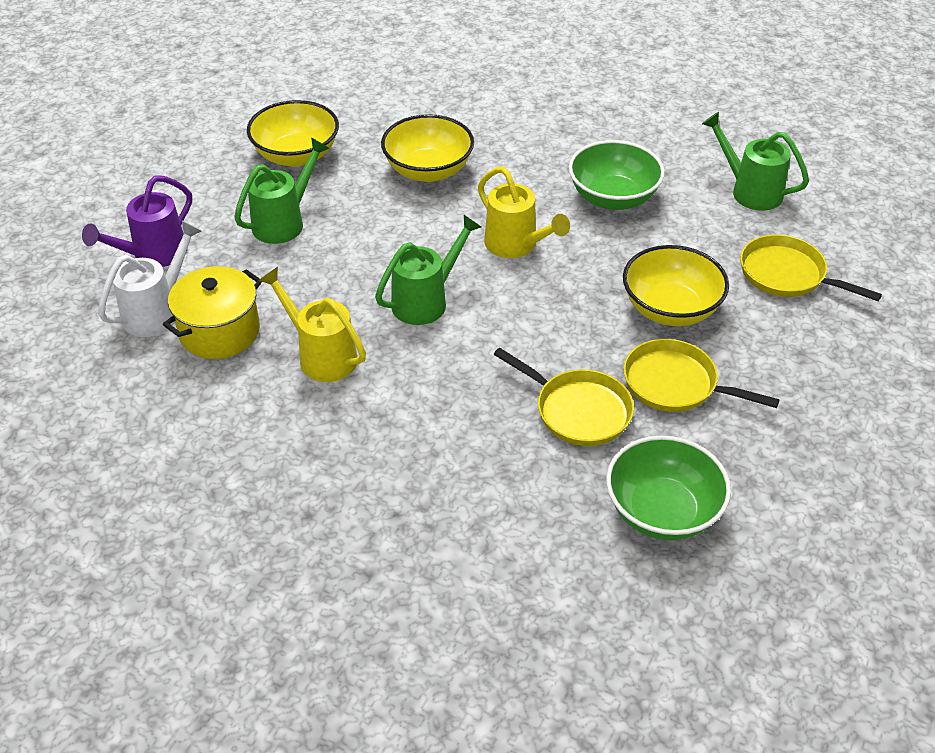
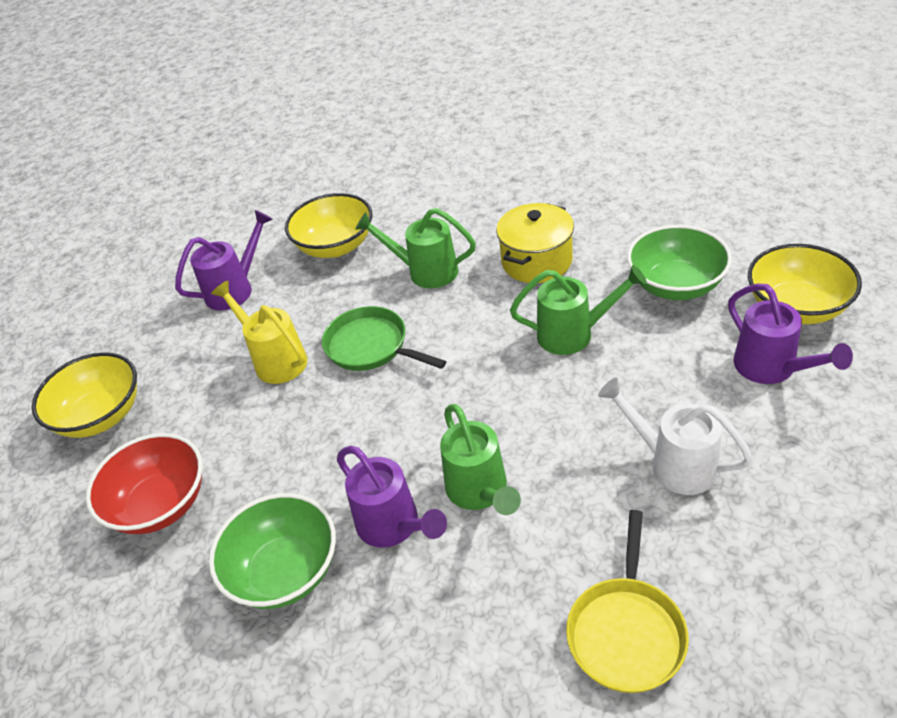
green pan: none = 0 -> [322,306,446,371] = 1
purple watering can: [82,175,192,267] = 1 -> [175,210,273,311] [337,446,447,548] [728,283,853,384] = 3
red bowl: none = 0 -> [86,433,203,534] = 1
yellow pan: [494,348,634,446] [623,339,780,412] [740,235,882,301] = 3 -> [566,510,689,693] = 1
yellow watering can: [258,267,366,382] [478,167,570,258] = 2 -> [211,281,308,384] = 1

